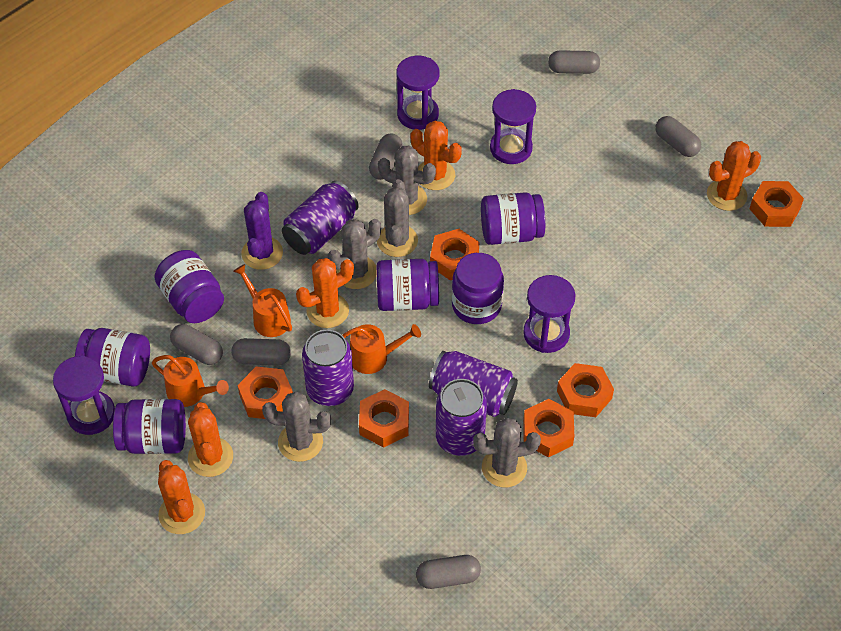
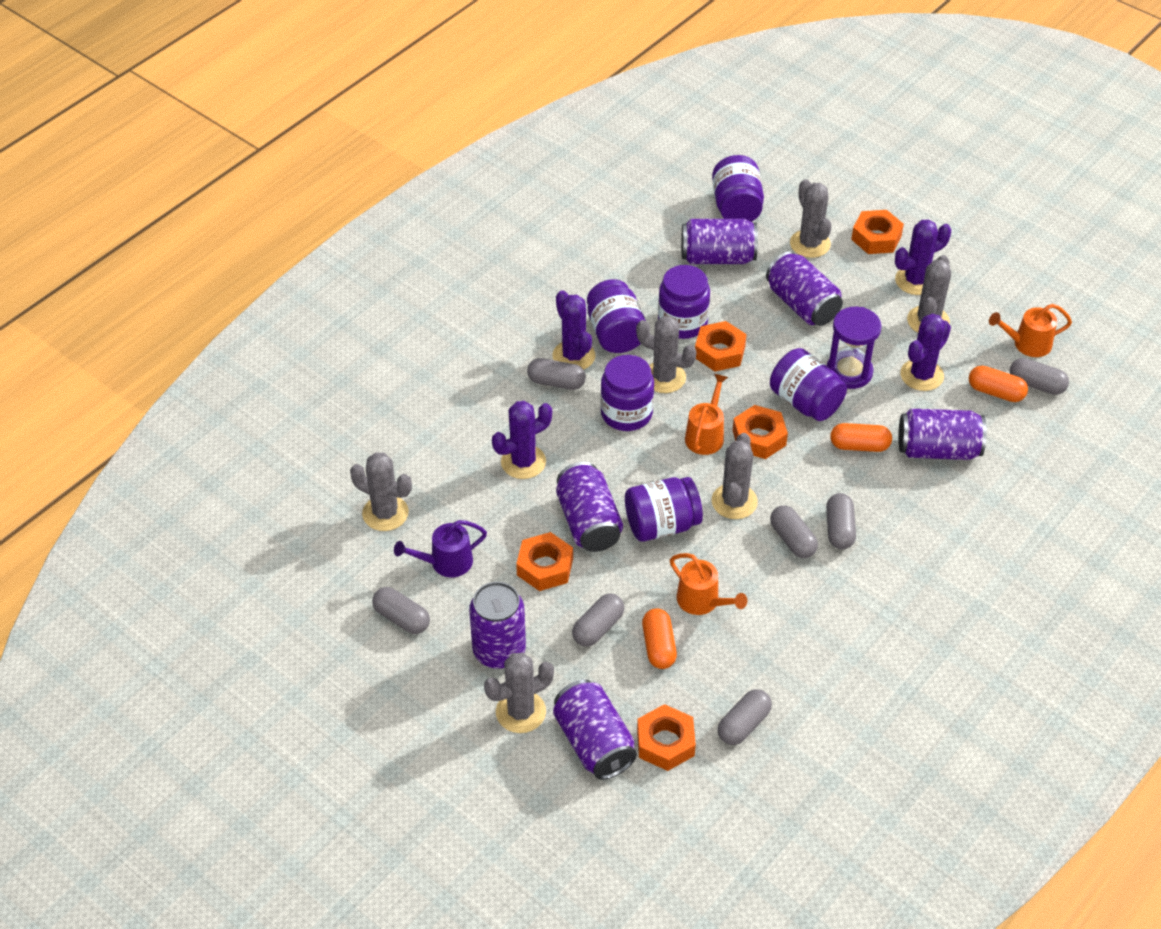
grey cactus: [262,391,331,462] [328,219,381,289] [377,179,418,257] [378,146,436,215] [473,418,541,487] = 5 -> [350,452,412,531] [484,653,554,733] [636,316,696,393] [712,433,758,519] [790,179,832,258] [907,255,951,333] = 6
grey capsule: [170,324,223,365] [232,338,291,365] [369,134,403,180] [416,555,481,589] [548,50,600,74] [655,116,701,157] = 6 -> [372,587,430,634] [527,358,586,390] [572,593,624,647] [718,689,772,745] [770,505,818,558] [826,493,856,549] [1010,358,1069,395] = 7
orange cactus: [158,460,205,534] [188,402,233,477] [296,258,354,328] [411,121,462,190] [707,141,761,211] = 5 -> none = 0
orange capsule: none = 0 -> [642,608,677,669] [830,423,892,452] [969,366,1028,402] = 3
orange nut: [238,366,293,419] [359,389,409,448] [430,229,479,280] [523,399,574,457] [557,363,614,417] [749,181,804,227] = 6 -> [516,532,573,591] [637,704,696,771] [695,321,747,372] [733,405,788,459] [851,210,904,254] = 5
purple cactus: [241,192,283,270] = 1 -> [492,401,552,479] [552,290,595,370] [895,219,951,295] [900,314,951,391] = 4
purple can: [282,181,359,255] [302,330,354,406] [429,351,518,417] [436,379,487,456] = 4 -> [469,582,526,669] [553,679,637,780] [556,462,623,552] [681,219,758,264] [766,251,843,326] [898,409,987,460] = 6
purple hourglass: [53,356,115,435] [396,56,439,130] [490,89,536,164] [523,275,575,353] = 4 -> [827,307,882,389] = 1
purple watering can: none = 0 -> [394,520,487,578] = 1

